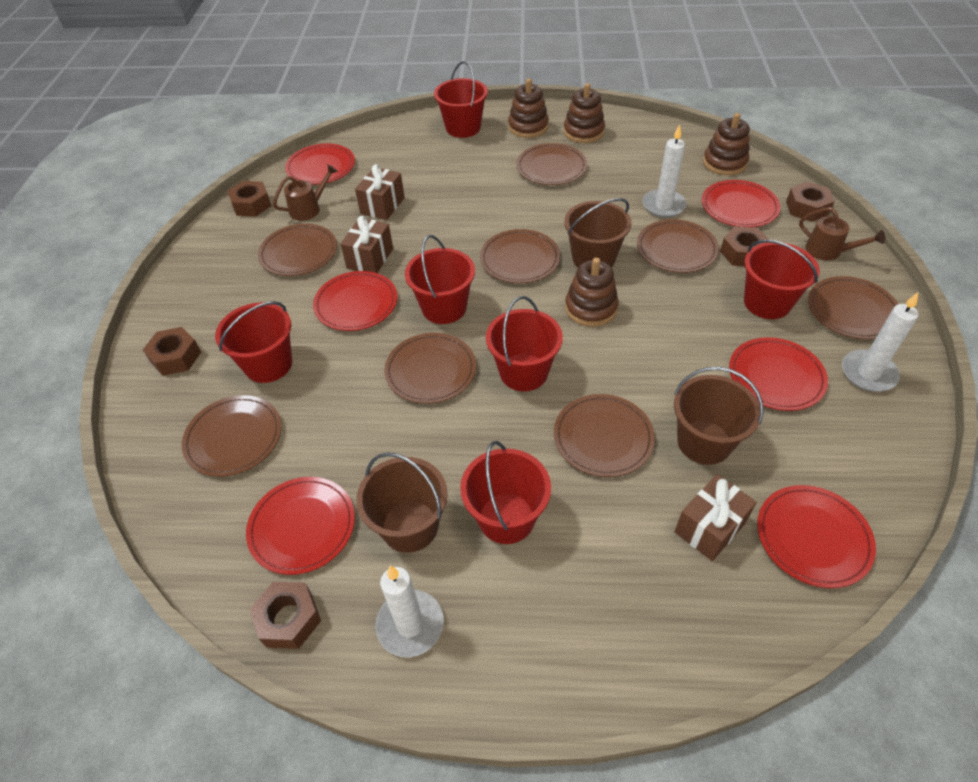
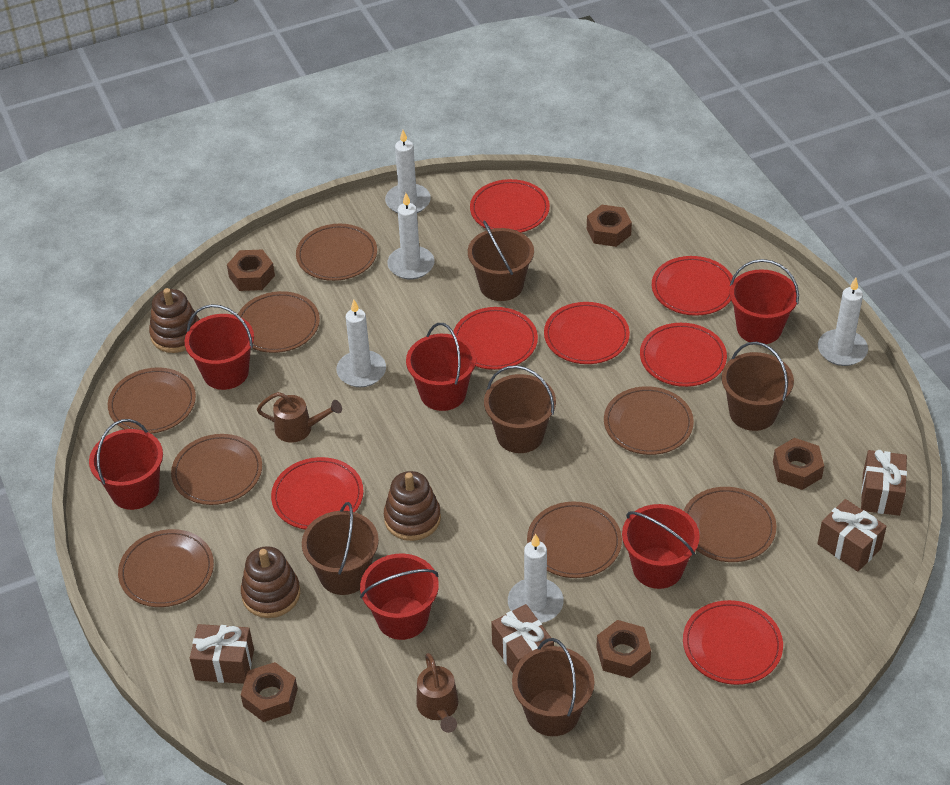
brown bucket: [356,452,448,553] [564,198,632,268] [674,367,763,465] = 3 -> [302,502,379,595] [468,220,534,301] [484,365,556,453] [512,638,595,736] [721,342,794,431] = 5
brown gift: [340,216,393,273] [355,164,405,220] [674,474,757,561] = 3 -> [190,624,254,684] [491,604,554,673] [817,499,887,571] [861,450,907,516] = 4
brown stacking toy: [508,79,549,138] [564,83,605,143] [565,258,619,327] [703,113,750,175] = 4 -> [149,288,200,353] [241,546,300,618] [384,471,441,541] = 3
red plate: [246,477,355,575] [285,144,355,185] [313,271,397,331] [702,180,780,227] [729,337,828,411] [757,485,876,588] = 6 -> [271,457,363,530] [453,307,538,370] [470,179,550,233] [544,302,630,364] [640,323,727,387] [652,256,733,316] [683,600,783,685] = 7
white candle: [375,566,444,657] [643,124,687,218] [842,292,918,392] = 3 -> [336,300,386,387] [385,130,431,213] [387,193,434,279] [508,534,564,623] [818,278,868,366] = 5

